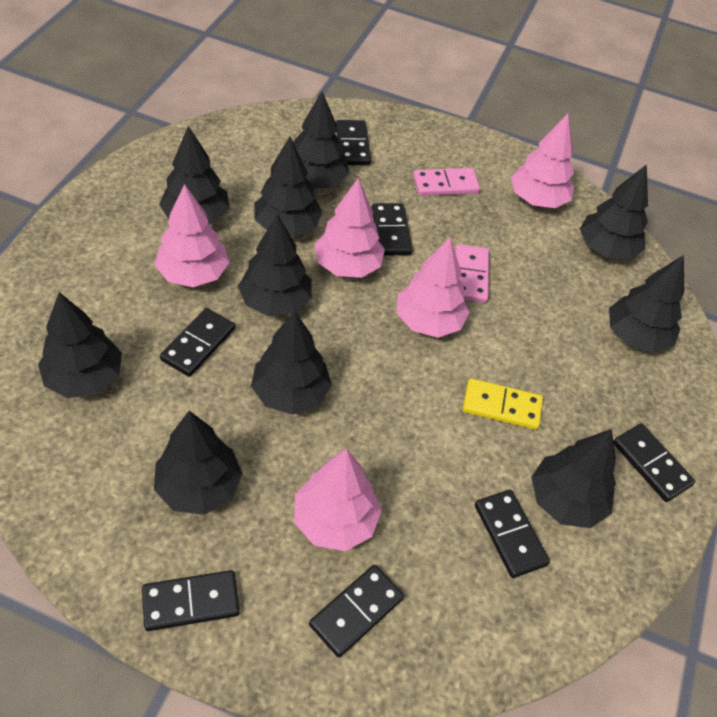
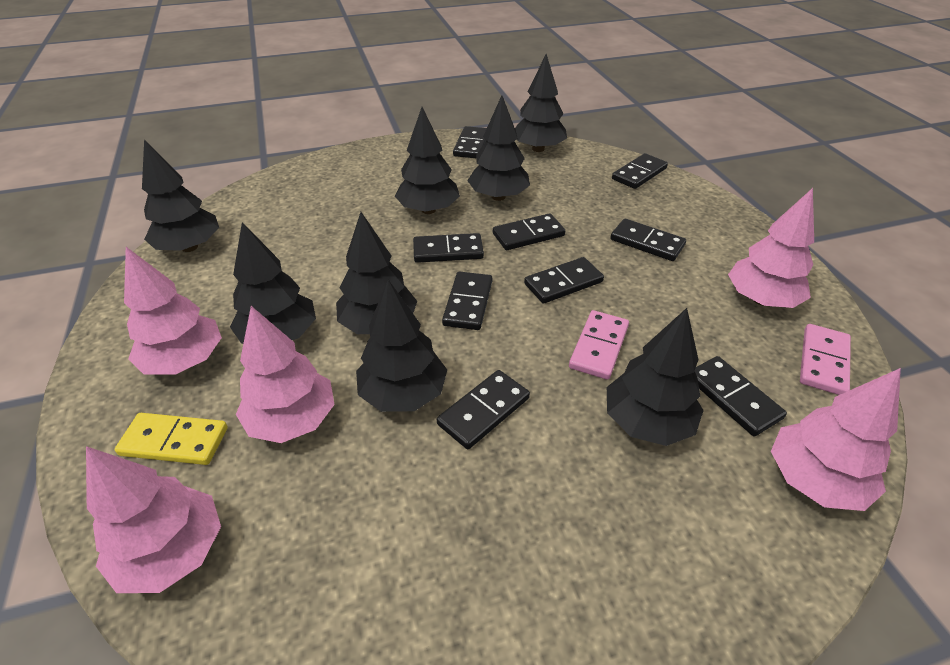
black domino: [142,570,240,631] [160,308,235,377] [309,565,404,657] [336,120,371,165] [372,203,413,256] [475,490,550,578] [613,423,695,502] = 7 -> [413,233,484,263] [437,370,530,449] [442,272,492,330] [453,126,487,158] [493,213,565,250] [524,257,604,304] [610,219,686,261] [612,153,668,189] [695,356,787,436] = 9
black tree: [38,292,122,398] [154,411,243,515] [159,126,230,224] [238,214,312,316] [251,310,332,414] [254,137,323,236] [293,91,349,189] [531,429,616,528] [580,164,648,259] [609,255,684,353] = 10 -> [142,140,219,252] [230,222,316,344] [336,212,417,334] [356,280,447,412] [395,107,460,214] [467,95,530,201] [515,54,567,152] [607,308,704,446] = 8

